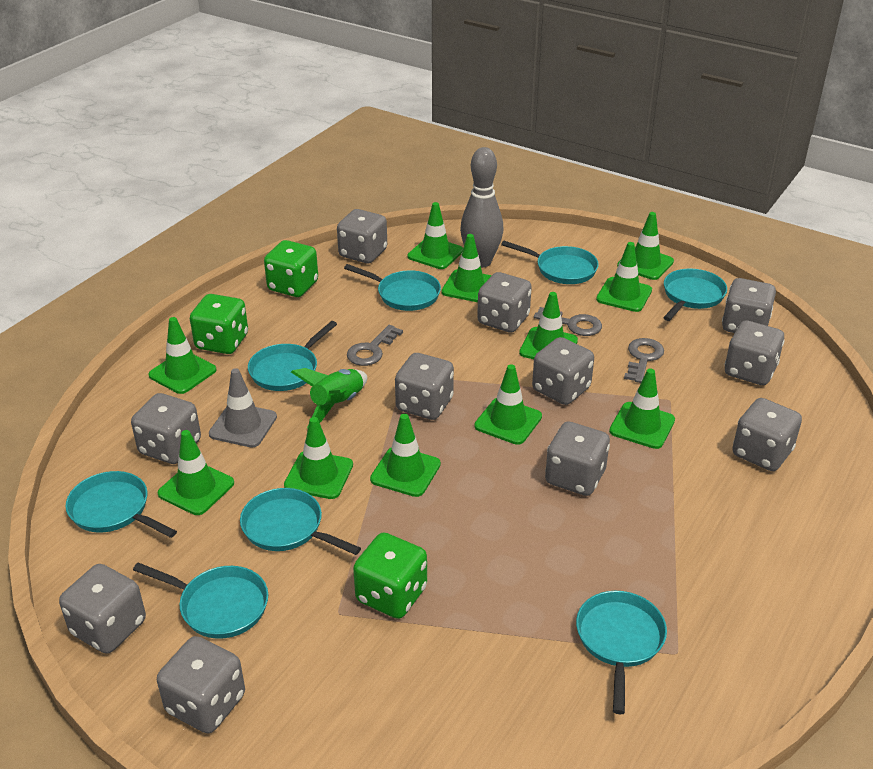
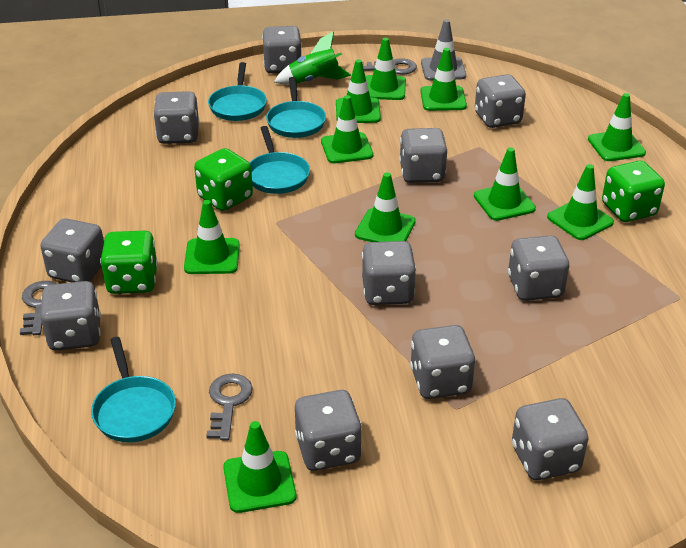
green traffic cone: [148,317,216,394] [158,430,234,515] [284,417,353,499] [370,414,441,497] [408,202,463,269] [441,234,492,302] [474,364,542,445] [519,292,578,359] [596,242,652,312] [609,369,675,449] [617,212,674,280] = 11 -> [184,200,240,274] [223,421,296,513] [321,95,373,163] [336,59,381,123] [355,172,416,242] [365,38,406,100] [420,48,467,111] [474,147,536,221] [547,164,614,240] [588,93,646,161] = 10
grey bowling pin: [460,147,503,268] = 1 -> none = 0
turquoise pan: [65,471,177,538] [133,563,268,639] [240,488,361,555] [248,321,337,391] [344,264,441,311] [501,241,599,284] [576,591,667,714] [663,269,727,321] = 8 -> [91,337,176,442] [208,62,267,121] [250,126,310,194] [266,77,326,138] = 4

